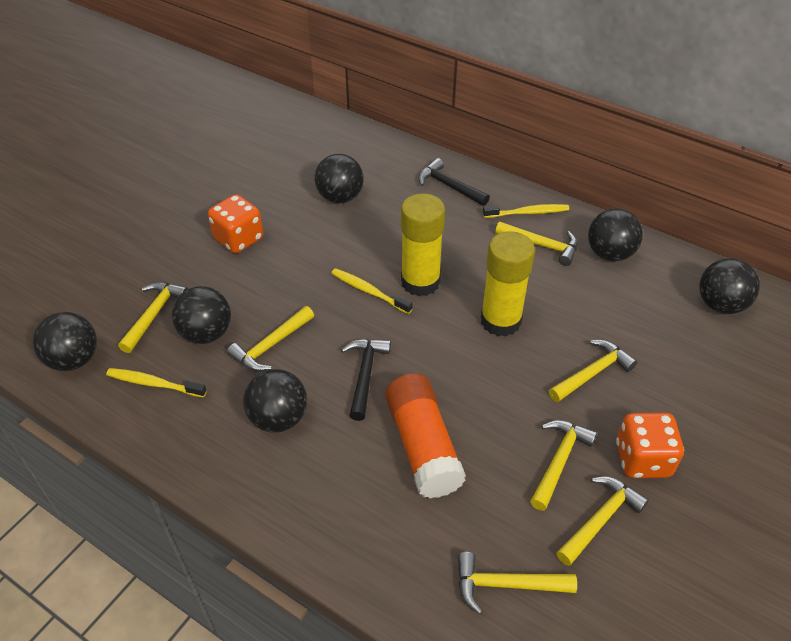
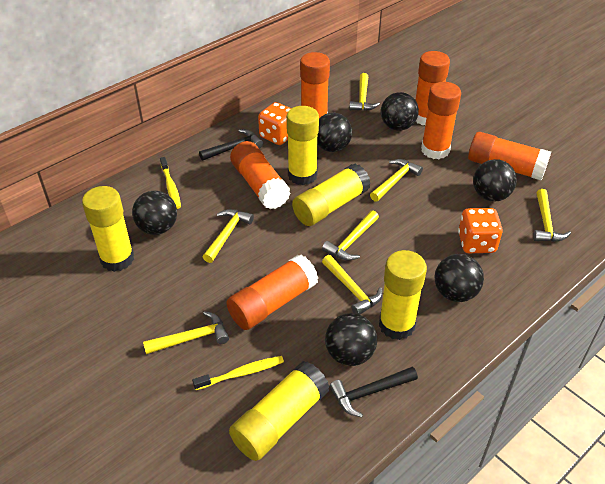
orange glue stick: [385,373,466,498] = 1 -> [226,255,318,330] [230,141,291,209] [300,52,330,118] [415,51,450,125] [421,82,461,159] [468,132,551,181] = 6
yellow glue stick: [401,193,445,296] [481,231,535,337] = 2 -> [82,186,134,272] [229,361,330,461] [286,106,319,185] [292,164,371,226] [379,250,427,340] = 5
yellow toothbrush: [106,368,207,398] [331,268,413,314] [483,204,569,218] = 3 -> [160,157,181,209] [192,356,284,390] = 2

